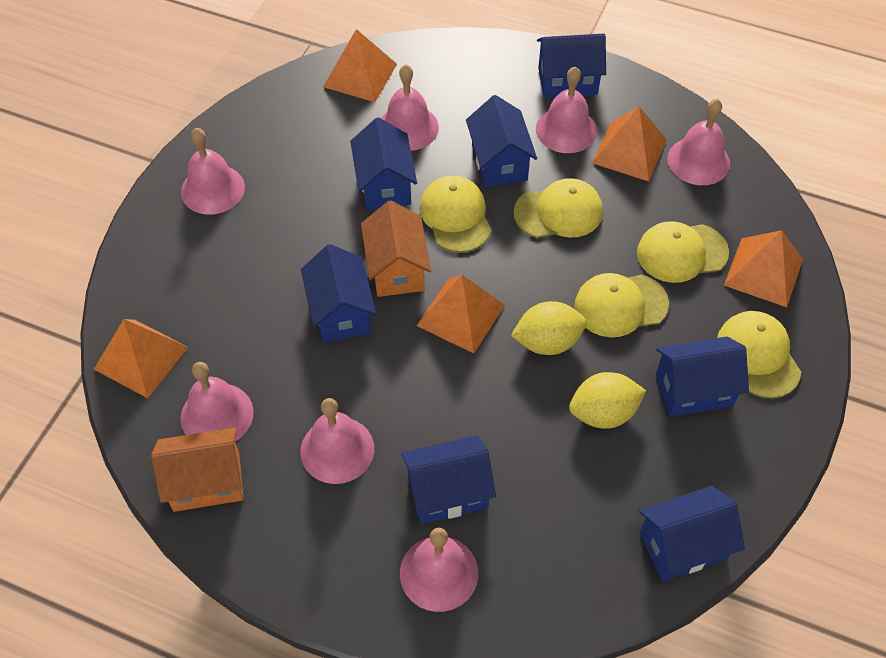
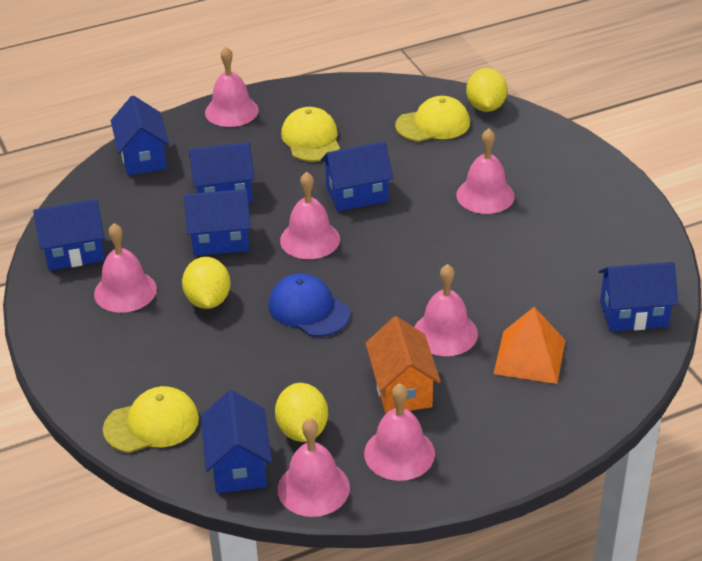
blue cap: none = 0 -> [268,273,350,337] = 1
orange house: [151,427,244,512] [361,201,431,297] = 2 -> [365,316,441,414] = 1
orange pyramid: [94,319,189,398] [323,29,397,102] [416,275,505,353] [592,107,667,181] [724,230,803,307] = 5 -> [493,307,565,384] = 1
yellow cap: [420,176,492,252] [514,178,603,238] [574,273,669,337] [637,221,729,283] [717,311,801,398] = 5 -> [103,386,199,453] [281,107,340,162] [395,96,470,142] = 3
yellow lemon: [511,301,586,355] [569,372,646,429] = 2 -> [182,257,230,309] [275,383,328,442] [466,68,507,112] = 3

